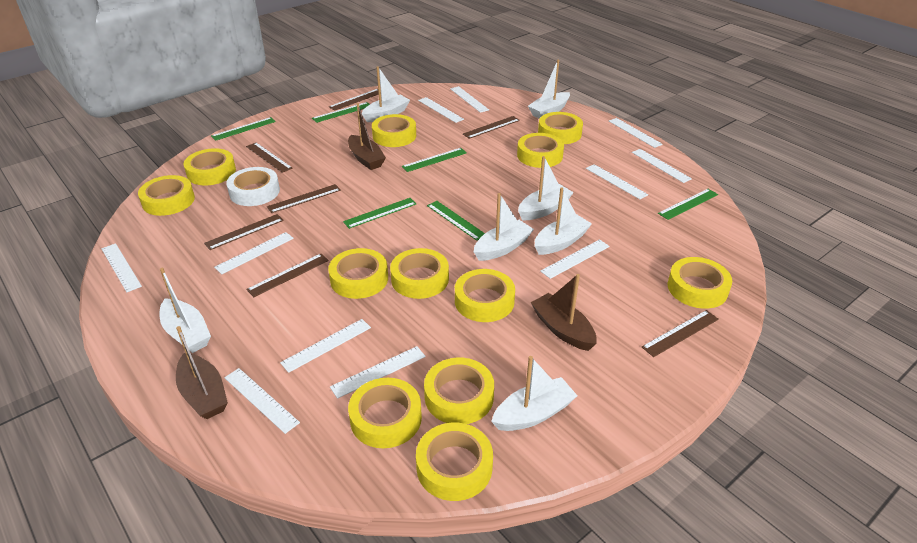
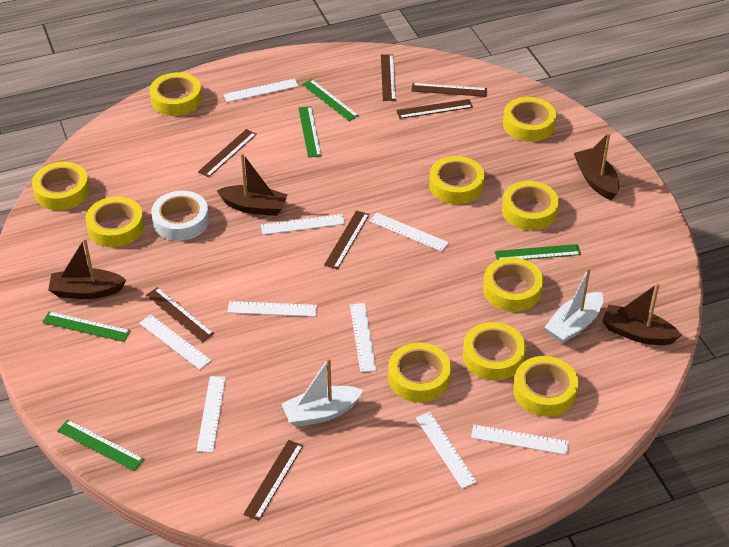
brown boat: [176,326,228,419] [348,103,386,170] [531,274,597,351] = 3 -> [48,238,126,299] [216,153,288,216] [574,133,619,200] [602,283,682,345] = 4
green ruler: [211,117,276,141] [312,102,370,123] [343,198,416,229] [402,148,467,172] [427,201,485,241] [658,189,718,220] = 6 -> [42,311,131,342] [57,420,144,471] [299,106,322,158] [302,79,359,121] [495,244,581,260] = 5
white boat: [160,268,211,353] [362,66,410,122] [474,193,534,261] [491,356,577,431] [518,156,574,220] [528,60,570,119] [535,188,592,255] = 7 -> [282,358,363,427] [545,267,603,344] = 2
white ruler: [101,243,142,292] [214,232,294,274] [224,368,300,434] [280,319,371,373] [330,346,426,399] [418,97,464,123] [450,86,489,113] [540,239,610,279] [586,164,648,199] [609,118,663,148] [632,149,692,183] = 11 -> [139,315,212,369] [197,376,226,453] [223,79,299,102] [228,301,317,317] [261,214,345,235] [350,303,376,372] [370,213,449,252] [416,412,477,489] [471,425,569,455] = 9
yellow tape: [138,175,195,216] [184,148,236,185] [328,248,388,299] [348,378,422,448] [372,114,416,147] [390,248,449,299] [416,422,493,501] [424,358,494,424] [455,269,515,322] [517,133,564,168] [538,112,583,144] [668,257,732,309] = 12 -> [32,162,90,210] [85,197,144,247] [150,72,202,116] [388,342,451,402] [429,156,484,204] [463,322,526,381] [483,257,543,312] [502,181,559,231] [503,97,556,142] [513,356,578,417] = 10

